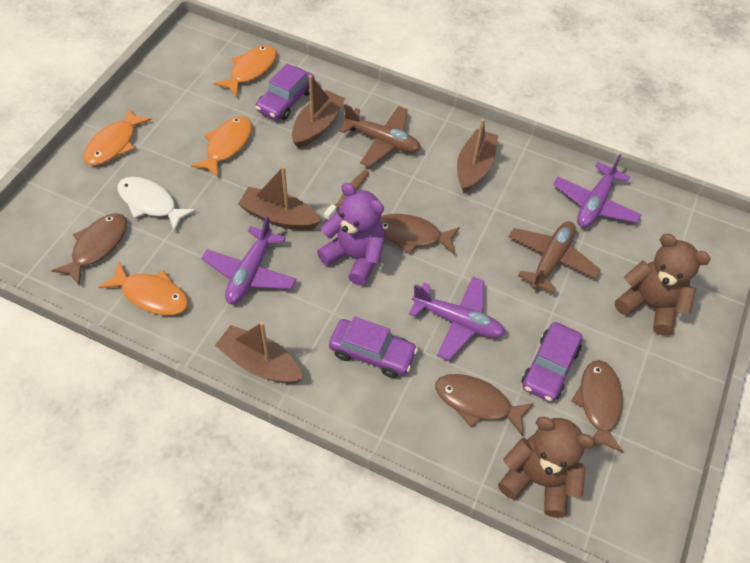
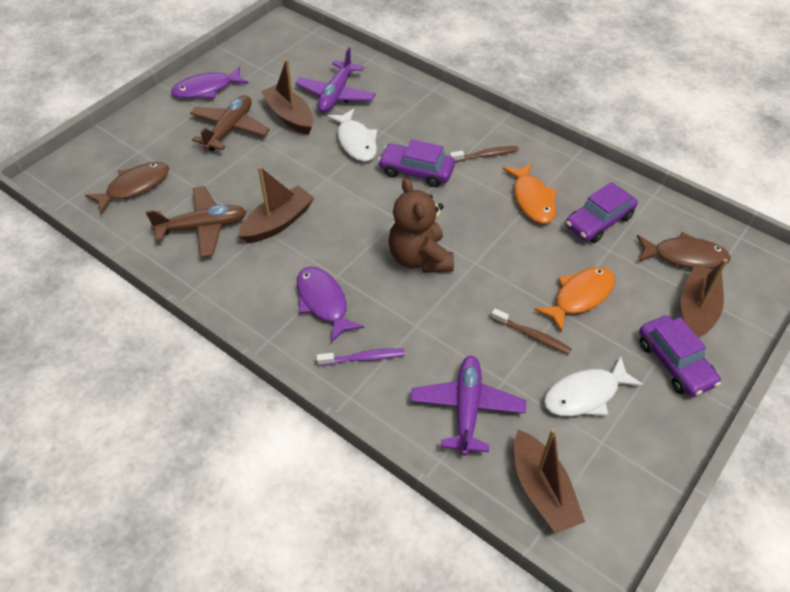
brown fish: [51,213,127,286] [380,214,460,254] [435,374,534,436] [571,360,624,453] = 4 -> [85,162,169,214] [637,232,731,269] = 2
brown teddy bear: [498,417,595,518] [615,234,711,336] = 2 -> [388,178,454,273] = 1
brown toothbrush: [324,170,369,221] = 1 -> [450,146,519,162] [491,308,572,355] = 2
orange fish: [83,108,152,166] [99,262,188,315] [191,116,252,178] [214,45,277,97] = 4 -> [503,162,557,224] [534,267,615,333] = 2
purple fish: none = 0 -> [171,66,249,98] [297,267,364,343] = 2
purple plane: [201,216,296,304] [409,277,505,361] [553,154,642,228] = 3 -> [295,47,376,112] [410,356,526,456] = 2
purple teddy bear: [317,183,385,286] = 1 -> none = 0
purple toothbrush: none = 0 -> [316,348,405,366] = 1
white fish: [118,177,196,232] = 1 -> [327,108,377,162] [544,356,644,416] = 2

